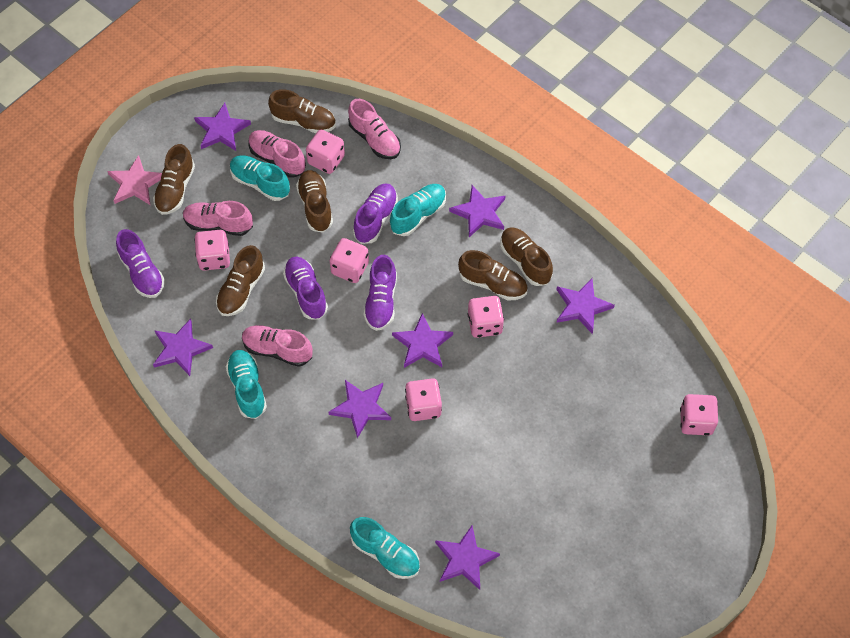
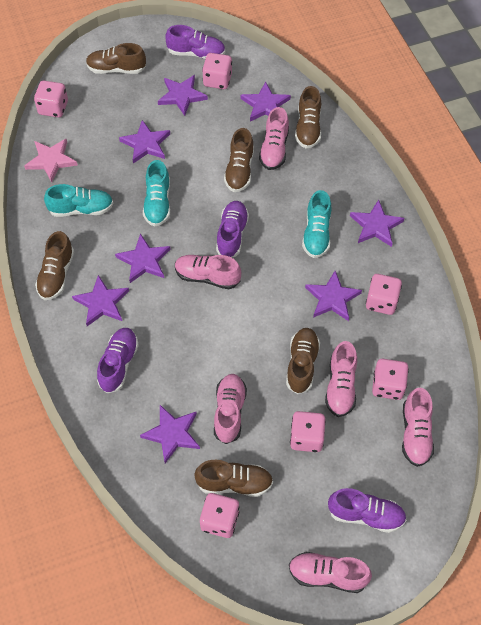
pink shoe: [183,201,253,236] [242,325,313,367] [248,130,306,178] [348,99,401,159] = 4 -> [175,255,241,289] [214,374,247,444] [259,107,289,170] [289,552,372,593] [325,341,357,417] [402,388,434,467] = 6
purple star: [153,319,213,376] [194,103,251,151] [329,380,391,439] [392,313,453,368] [435,526,500,590] [449,185,505,237] [556,278,615,334] = 7 -> [72,275,129,326] [115,234,171,283] [119,120,170,163] [140,405,200,463] [158,75,208,116] [241,82,291,121] [305,271,362,321] [350,200,405,247] = 8
turquoise shoe: [226,350,267,419] [230,155,290,201] [350,517,420,579] [390,184,446,236] = 4 -> [44,184,113,217] [143,160,170,226] [302,190,332,258] = 3

